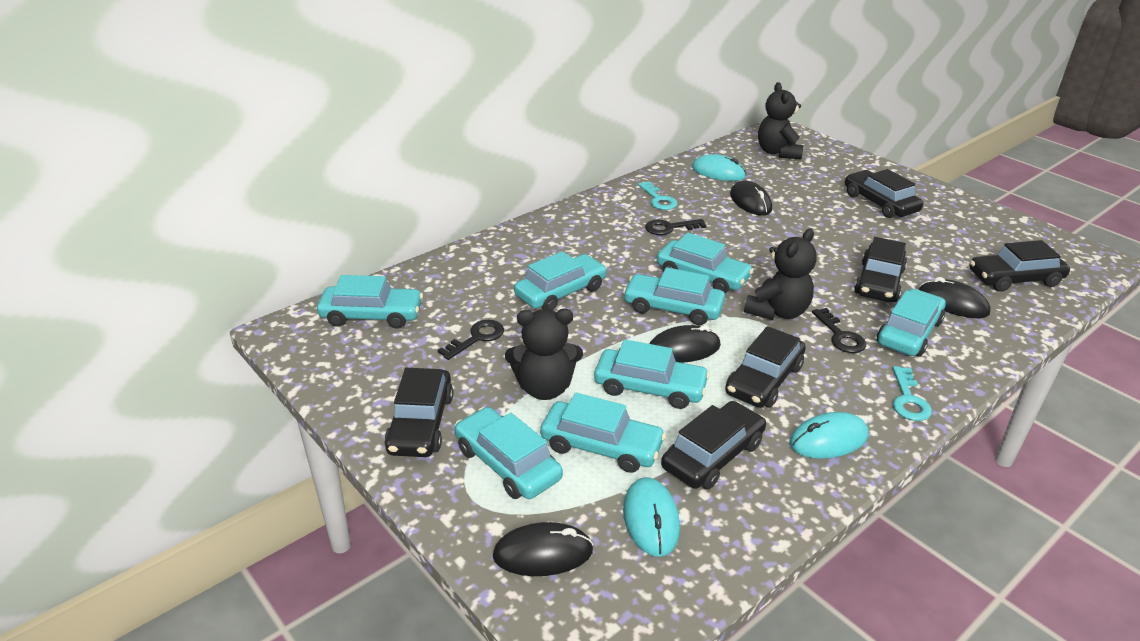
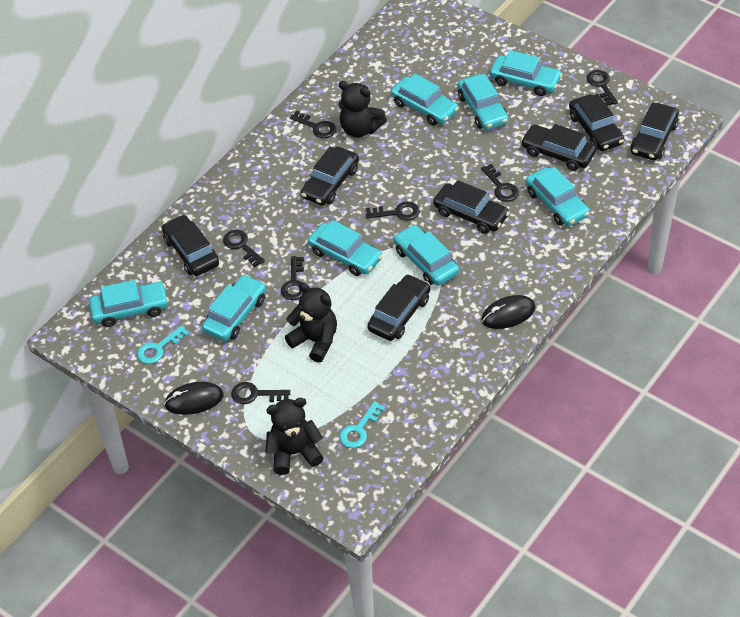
black car: [384,368,453,457] [661,401,766,489] [725,326,806,408] [845,169,923,218] [854,237,907,302] [970,240,1070,292] = 6 -> [162,215,219,276] [301,147,359,206] [367,274,430,341] [433,180,510,233] [521,124,596,171] [569,94,624,151] [630,102,679,160] = 7
black key: [438,320,504,360] [645,219,707,235] [812,308,866,353] = 3 -> [223,230,265,267] [231,382,290,404] [281,256,304,300] [290,111,336,138] [366,201,420,221] [481,164,519,202] [586,70,618,106] = 7
black mouse: [493,522,594,576] [650,325,721,363] [730,181,772,216] [918,277,990,318] = 4 -> [164,382,224,415] [481,295,536,329] = 2
turquoise mouse: [623,477,680,557] [692,154,746,181] [789,412,868,459] = 3 -> none = 0

